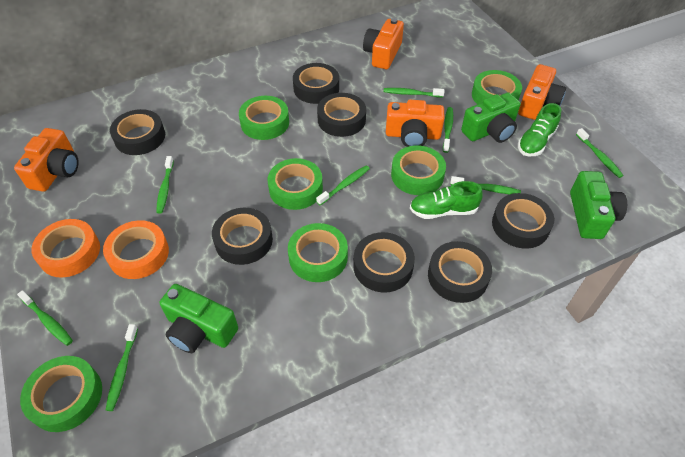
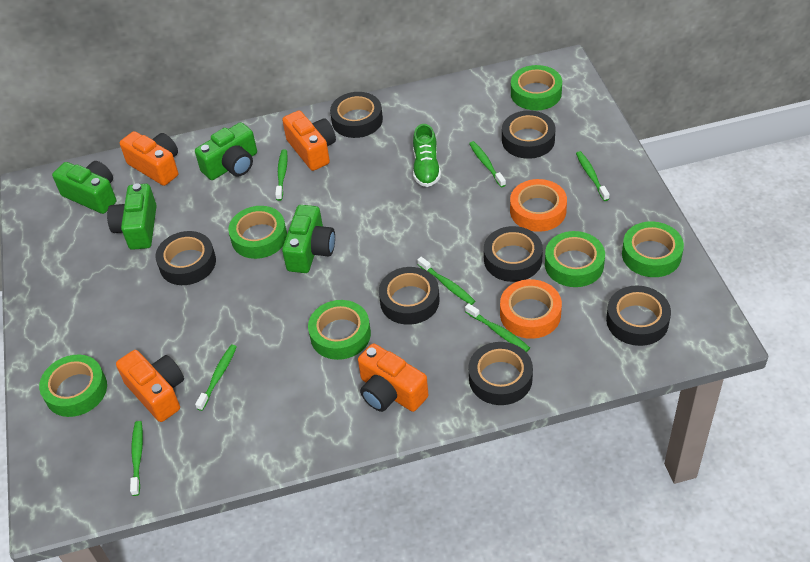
green camera: [160,284,238,353] [461,92,521,143] [570,171,627,239] = 3 -> [52,161,116,214] [107,183,157,250] [195,122,257,180] [282,205,335,273] = 4
green shoe: [410,181,483,219] [518,103,561,156] = 2 -> [413,124,441,187] = 1
green toothbrush: [17,290,73,346] [106,324,138,411] [156,156,174,213] [316,165,370,205] [384,88,445,97] [443,107,453,153] [450,176,521,194] [576,128,623,178] = 8 -> [130,421,143,496] [195,345,237,411] [275,150,288,201] [417,257,475,305] [465,303,530,352] [469,141,506,187] [576,151,610,201] = 7

